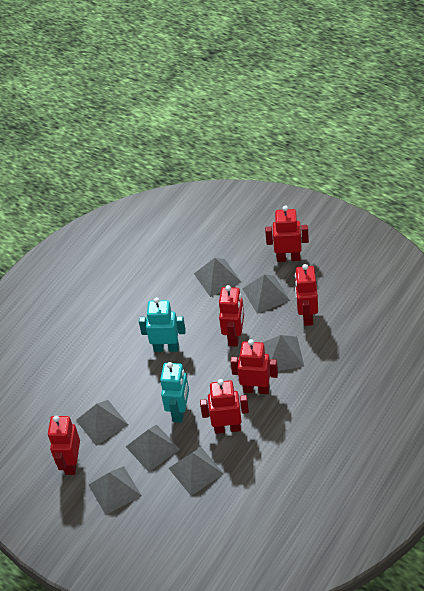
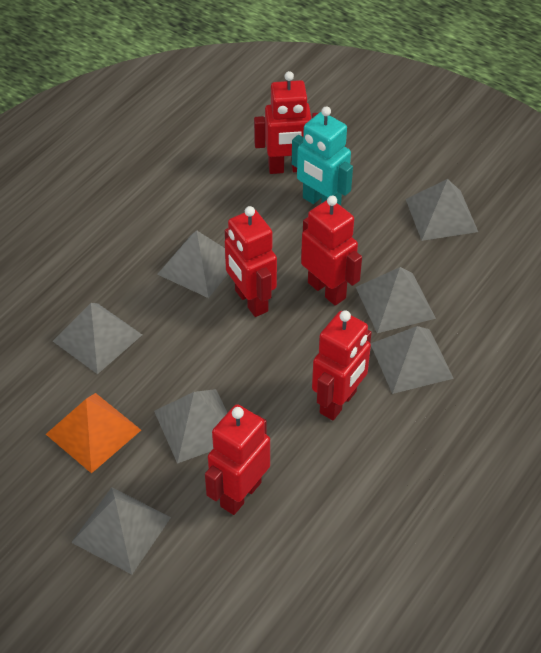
orange pyramid: none = 0 -> [46,393,141,474] = 1
red robot: [48,416,80,475] [200,379,249,434] [219,285,244,347] [230,339,278,394] [265,205,309,262] [295,264,318,326] = 6 -> [205,404,270,515] [225,206,277,317] [254,71,318,174] [301,196,362,306] [312,311,372,420] = 5
turquoise robot: [139,297,186,352] [160,362,189,423] = 2 -> [292,106,353,206] = 1

